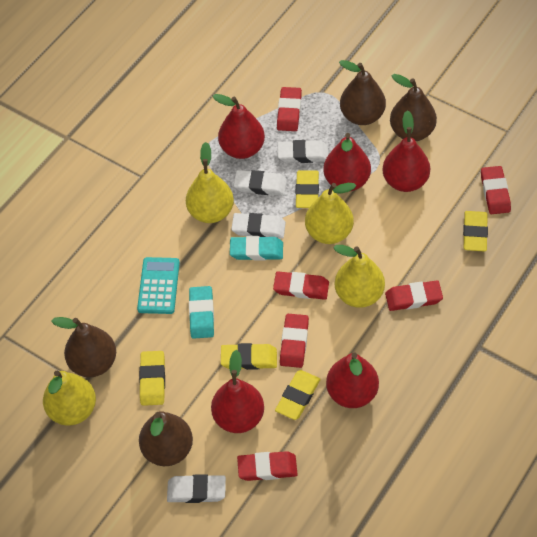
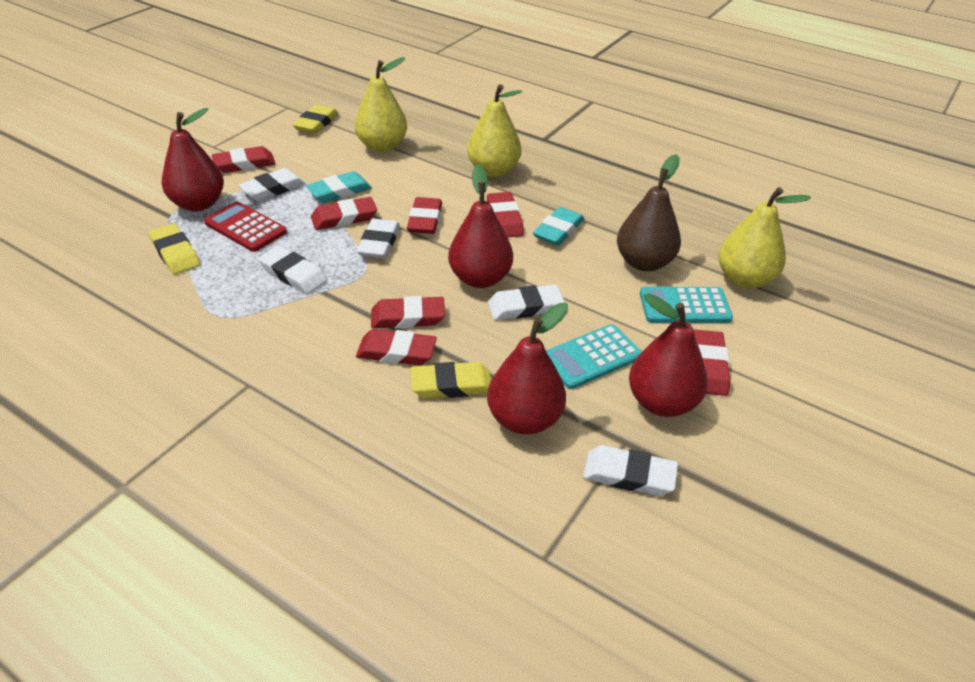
brown pear: [51,317,116,377] [139,411,193,466] [339,60,386,125] [390,74,437,141] = 4 -> [617,154,681,272] = 1
red calculator: none = 0 -> [204,201,287,252] = 1
red eraser: [237,451,298,481] [273,271,329,300] [277,87,302,131] [280,314,309,368] [385,280,443,311] [481,166,511,214] = 6 -> [212,146,276,173] [311,197,377,230] [356,329,437,365] [371,296,445,329] [407,197,442,234] [487,192,524,238] [694,329,731,396] = 7
red pear: [211,350,264,433] [213,94,265,159] [323,133,371,192] [326,352,379,408] [382,110,430,192] = 5 -> [162,108,224,211] [448,165,513,288] [487,303,568,434] [629,293,708,417] = 4
turquoise calculator: [137,257,180,314] = 1 -> [546,324,642,389] [640,287,733,323] = 2
white eraser: [167,474,226,503] [231,213,286,239] [234,170,287,196] [278,140,328,163] = 4 -> [238,168,305,201] [258,246,327,294] [357,219,400,258] [488,284,564,320] [583,445,678,496] = 5
yellow eraser: [139,351,165,406] [221,343,277,370] [275,370,320,420] [295,170,319,208] [463,211,488,252] = 5 -> [149,223,200,274] [293,105,338,134] [410,362,491,398] = 3
yellow pear: [43,371,96,426] [186,142,234,223] [305,183,356,244] [333,245,385,308] = 4 -> [355,57,407,152] [467,84,522,177] [718,187,811,288] = 3

